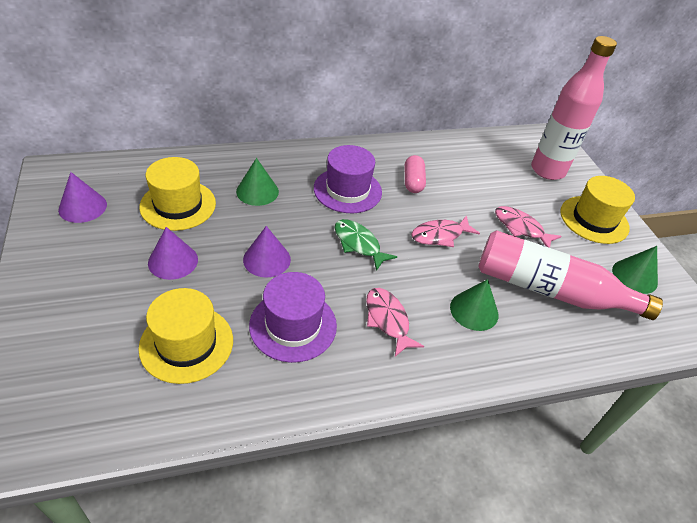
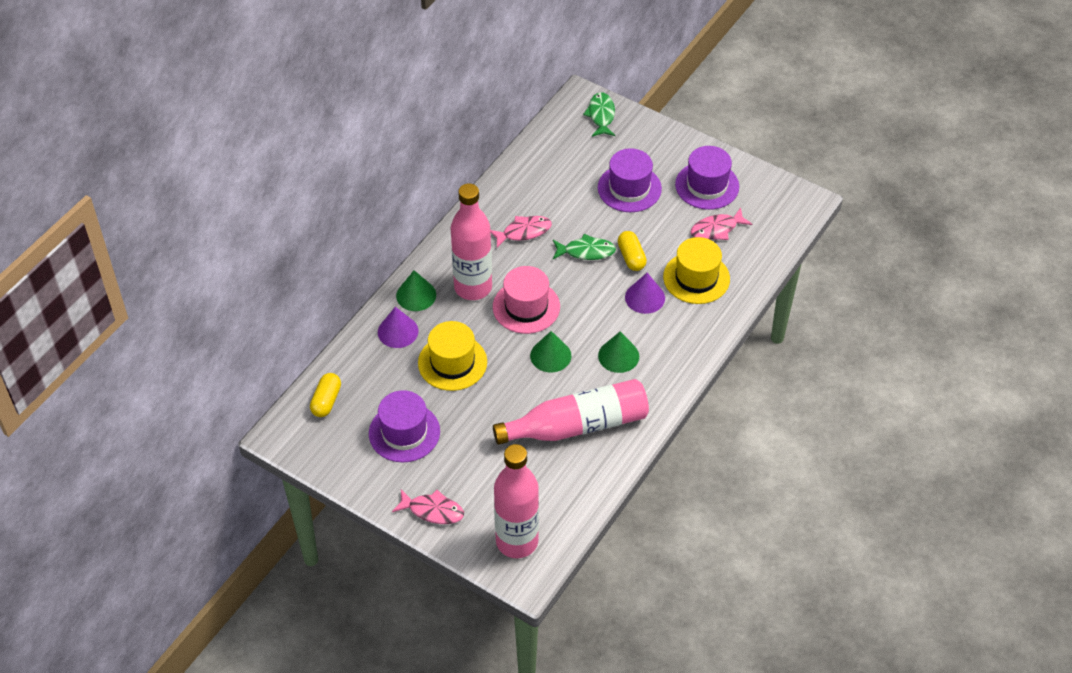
green fish: [334,219,397,271] = 1 -> [553,234,616,260] [583,92,615,137] = 2
pink bottle: [478,230,663,320] [531,36,617,180] = 2 -> [451,183,492,300] [493,379,649,445] [494,444,539,558] = 3
pink capsule: [405,155,426,193] = 1 -> none = 0
pink hat: none = 0 -> [493,266,560,334] = 1
purple cone: [58,172,107,223] [148,227,198,280] [243,226,291,277] = 3 -> [378,307,418,348] [625,273,665,314] = 2
purple hat: [249,272,337,363] [314,145,382,213] = 2 -> [369,390,440,462] [598,148,662,212] [675,146,739,210] = 3
yellow capsule: none = 0 -> [310,373,341,417] [618,231,647,271] = 2
yellow hat: [138,288,233,384] [139,157,216,231] [560,176,635,244] = 3 -> [418,321,487,391] [663,237,730,304] = 2

